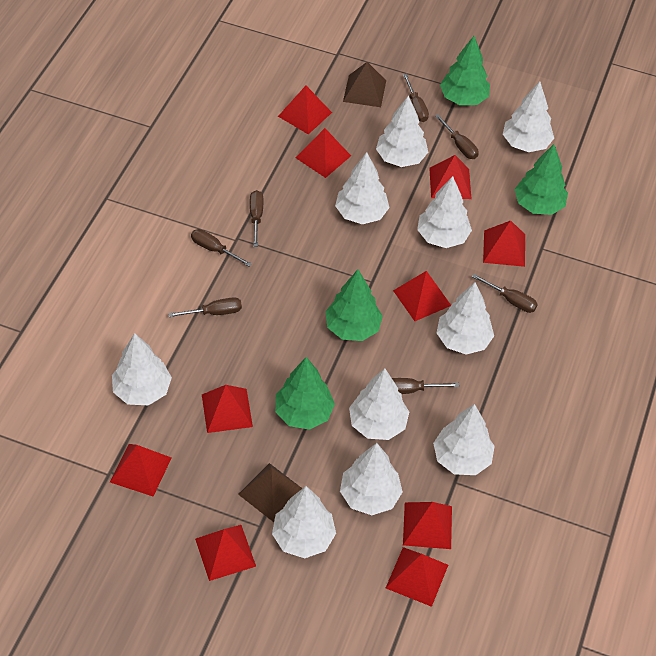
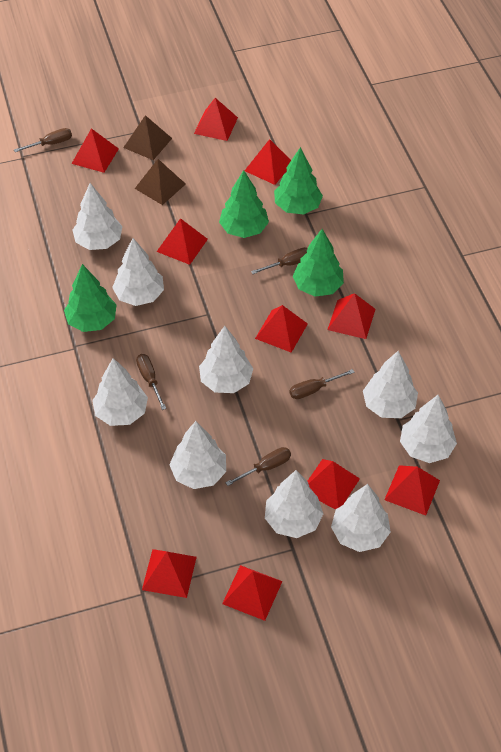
brown screwdriver: [168,297,242,317] [191,229,252,267] [250,190,263,247] [392,378,459,394] [403,74,429,122] [435,114,479,159] [472,274,538,313] = 7 -> [14,128,72,152] [136,354,166,410] [225,447,291,486] [251,247,308,274] [289,369,355,399] = 5
white tree: [112,333,172,405] [272,486,336,558] [335,152,390,224] [340,443,403,515] [349,368,409,440] [376,96,428,167] [417,176,472,248] [433,404,495,475] [437,282,494,355] [503,82,554,152] = 10 -> [72,183,123,250] [92,358,148,426] [112,238,164,306] [169,421,226,489] [199,326,253,393] [265,470,323,538] [331,484,391,552] [363,351,418,418] [400,395,457,463] = 9

